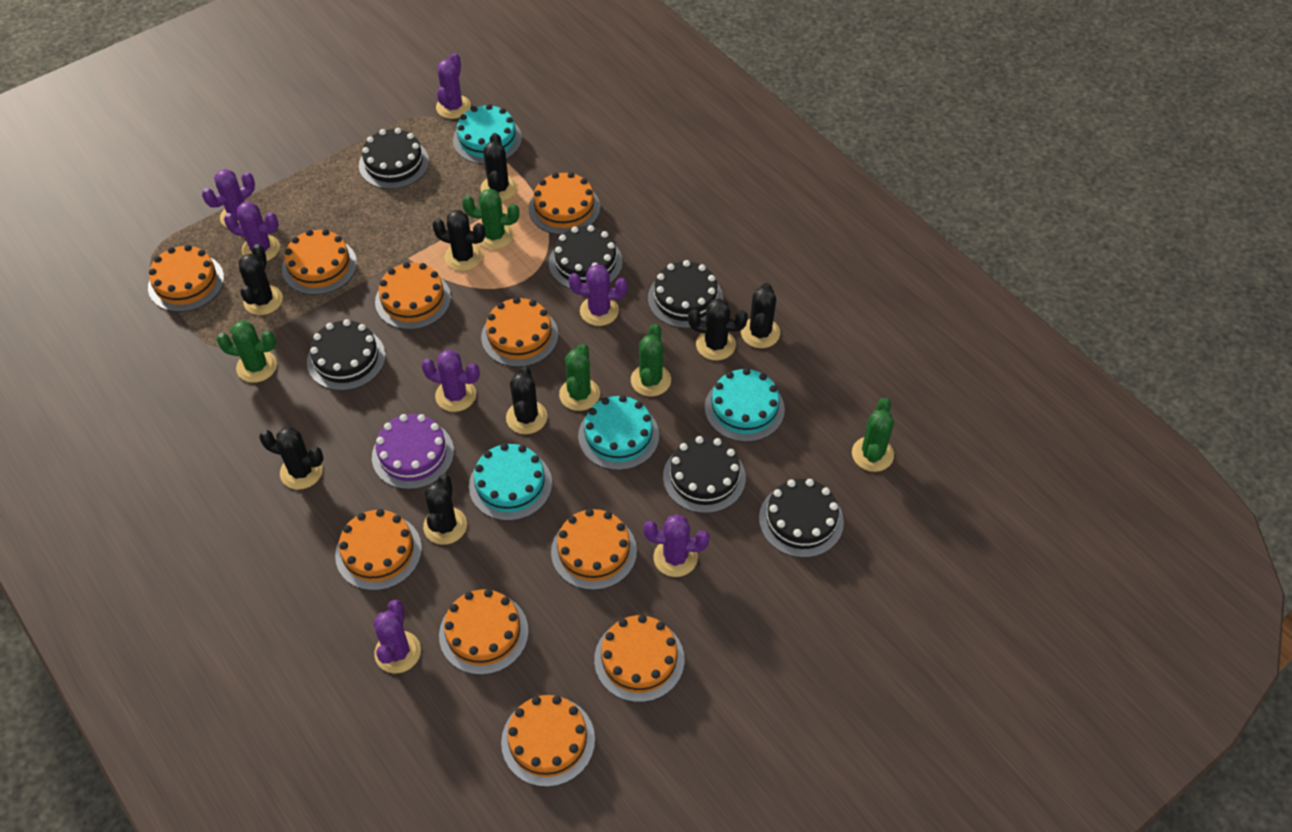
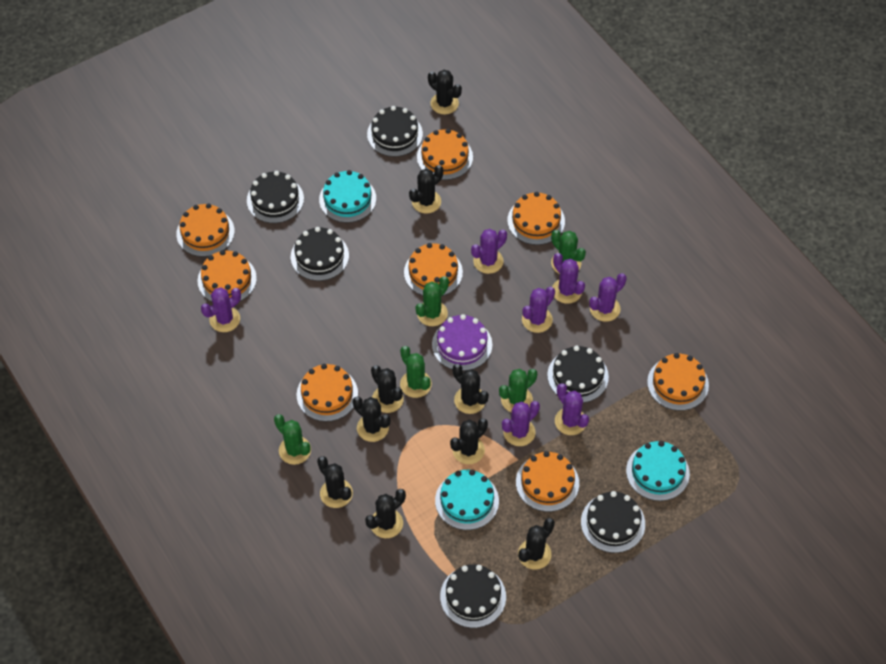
black cactus: [238,244,283,315] [259,427,324,490] [423,474,467,545] [432,210,485,271] [481,133,517,201] [506,366,547,434] [688,299,748,360] [741,283,780,348] = 8 -> [317,456,353,508] [353,396,391,442] [365,489,406,538] [371,365,404,413] [409,165,443,214] [428,70,462,114] [450,418,488,464] [453,364,489,414] [518,518,555,570] = 9
orange cake: [148,245,224,312] [282,229,357,295] [335,509,422,591] [375,262,451,330] [439,589,529,675] [481,297,558,367] [501,695,595,787] [529,172,600,235] [551,509,637,590] [594,615,684,702] = 10 -> [176,203,235,257] [197,250,257,302] [297,364,358,422] [404,243,463,296] [417,129,473,180] [507,192,565,245] [516,451,579,512] [647,353,709,411] = 8
turquoise cake: [453,104,522,164] [469,443,552,521] [578,395,659,470] [705,368,785,442] = 4 -> [319,170,376,223] [435,470,499,530] [626,441,690,501] = 3

